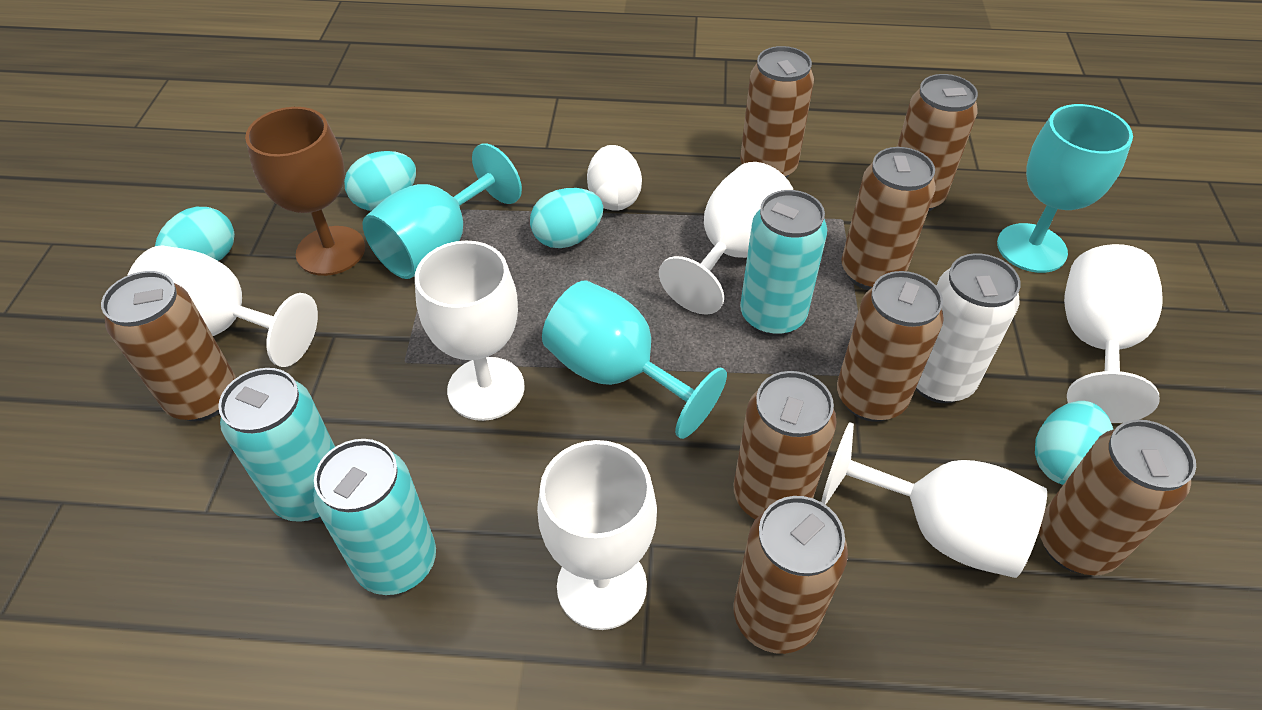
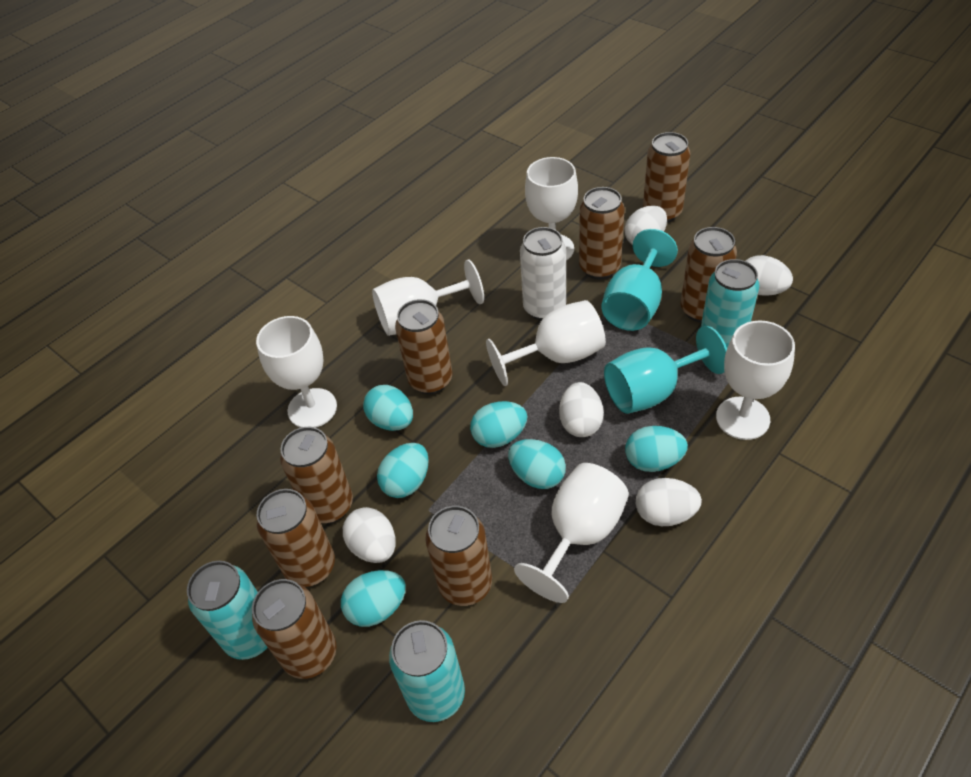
brown goblet: [245,107,365,276] = 1 -> none = 0
turquoise egg: [155,207,235,261] [344,151,416,211] [530,188,603,248] [1035,401,1113,485] = 4 -> [341,570,406,627] [363,385,413,431] [377,443,429,498] [470,401,527,448] [508,439,566,489] [625,426,688,472] = 6
turquoise goblet: [362,143,522,279] [542,280,727,439] [997,104,1133,273] = 3 -> [601,229,678,331] [604,326,727,414] = 2
white egg: [587,145,642,211] = 1 -> [343,507,396,563] [559,382,604,437] [625,205,667,245] [636,478,702,526] [746,255,793,296] = 5

